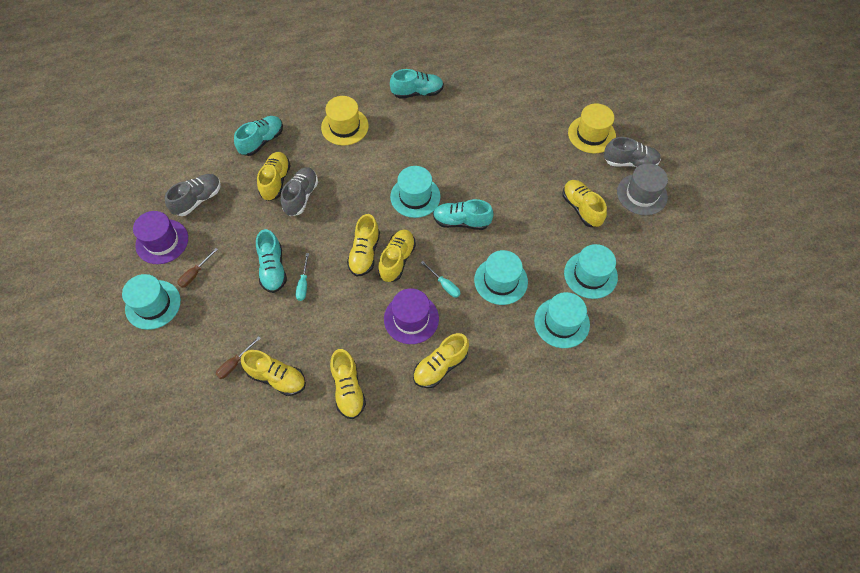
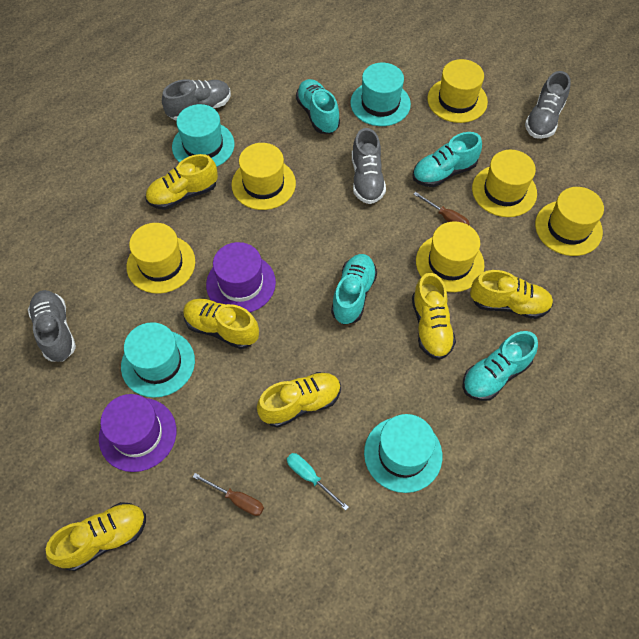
grey hat: [617,163,668,215] = 1 -> none = 0
grey shoe: [165,174,221,216] [281,167,318,216] [604,137,661,167] = 3 -> [28,290,76,362] [162,79,231,121] [352,128,386,204] [525,71,571,139] = 4
turquoise hat: [122,274,181,330] [390,166,441,218] [474,250,528,305] [534,292,590,348] [564,244,618,299] = 5 -> [121,322,195,398] [172,104,234,167] [350,63,411,126] [364,414,442,493] = 4
turquoise screwdriver: [296,253,309,301] [421,261,460,298] = 2 -> [287,453,349,510] = 1
yellow hat: [321,96,369,146] [568,103,616,153] = 2 -> [127,223,195,294] [231,143,296,210] [416,222,485,292] [427,59,488,123] [472,150,537,217] [535,187,604,256] = 6
yellow shoe: [241,350,306,396] [257,152,291,201] [330,349,366,419] [347,214,380,277] [378,230,416,282] [413,333,469,388] [562,180,607,227] = 7 -> [46,502,146,571] [145,154,218,210] [183,299,259,349] [257,372,341,427] [412,273,456,360] [470,270,553,319] = 6

